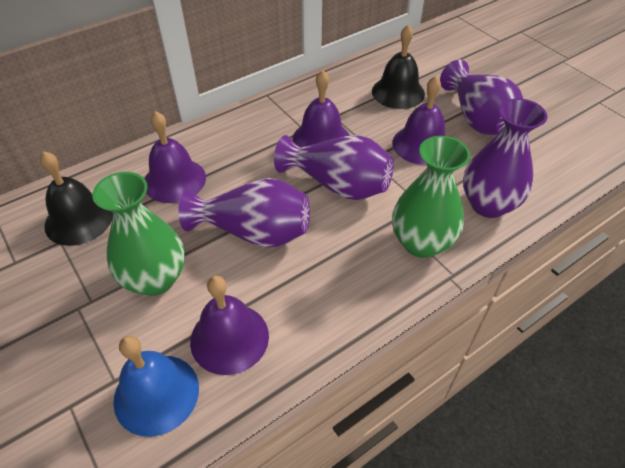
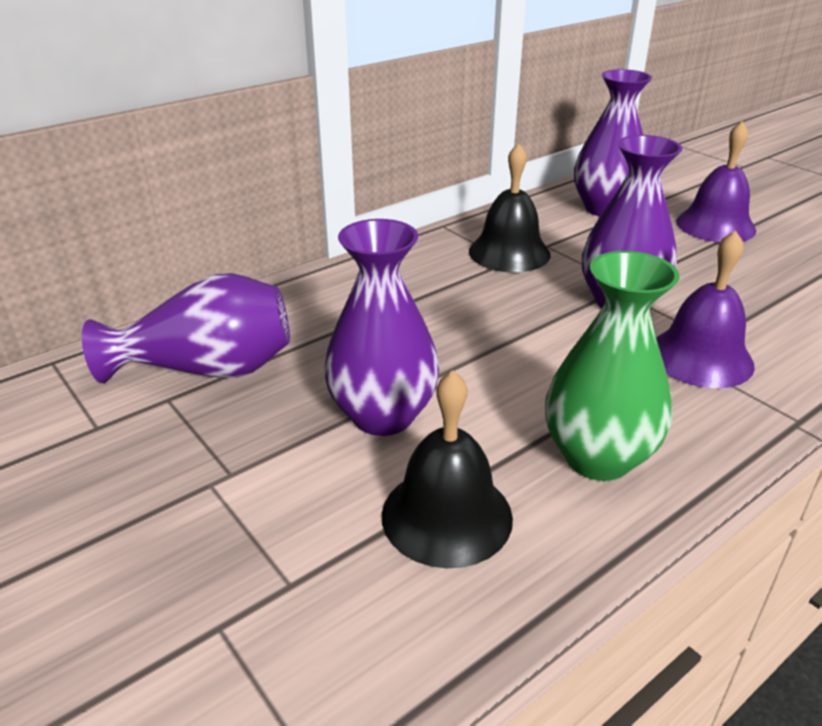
blue bell: [113,336,199,437] = 1 -> none = 0
green vase: [92,172,185,296] [392,136,470,258] = 2 -> [545,251,680,481] = 1
purple bell: [145,111,206,203] [190,276,269,375] [293,70,350,147] [392,76,445,165] = 4 -> [656,230,755,388] [676,121,756,242] = 2

